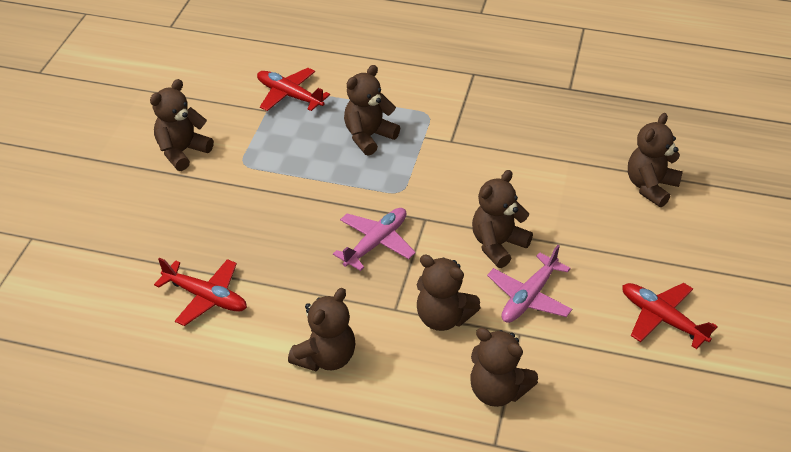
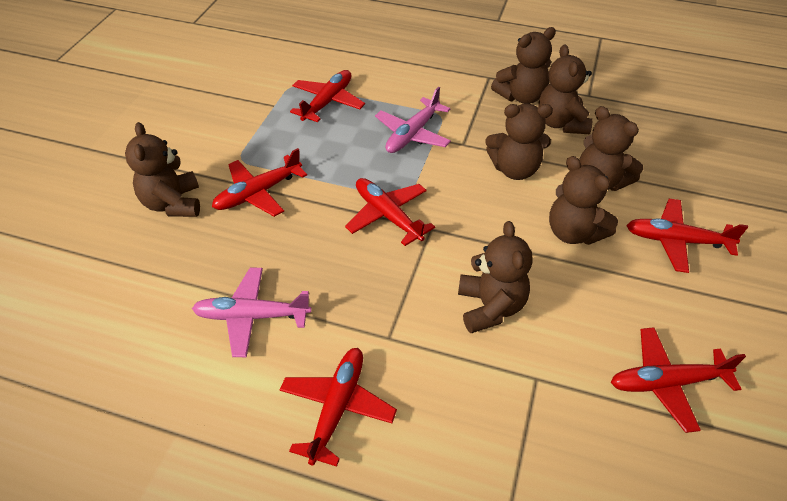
red plane: [154,258,247,326] [257,68,330,111] [622,283,718,349] = 3 -> [212,148,307,217] [280,348,397,467] [290,70,365,122] [345,178,435,246] [611,327,746,433] [626,199,748,273] = 6

